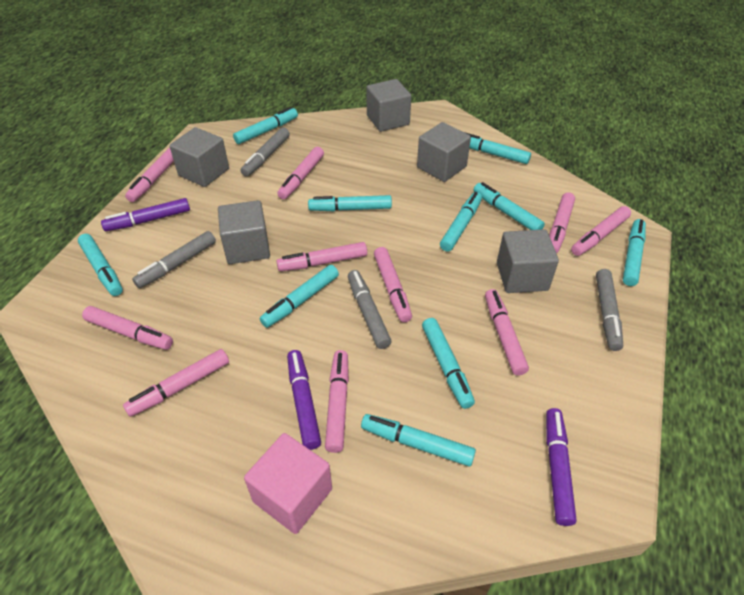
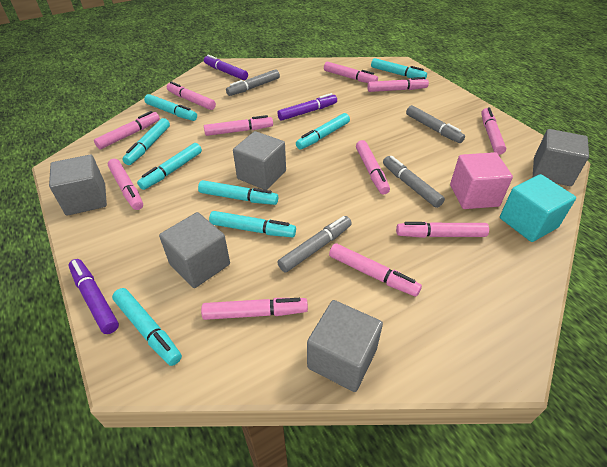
pink marker: [82,306,173,350] [123,349,229,417] [125,148,174,202] [276,242,367,271] [277,147,324,199] [325,350,349,453] [374,247,412,322] [485,289,529,376] [549,193,575,254] [571,206,631,256] = 10 -> [94,111,160,149] [108,159,143,210] [167,81,216,110] [201,298,308,320] [204,115,273,136] [324,62,378,83] [329,243,422,297] [356,140,390,194] [367,77,429,92] [396,222,489,238] [481,107,506,155] = 11
turquoise cube: none = 0 -> [500,174,576,242] = 1
turquoise marker: [78,234,123,296] [233,107,298,144] [260,265,339,328] [308,195,392,211] [361,414,476,466] [422,318,475,409] [440,192,482,252] [464,132,531,164] [474,182,545,230] [623,219,646,286] = 10 -> [112,288,182,366] [123,118,170,165] [137,143,202,190] [144,94,197,121] [198,180,278,205] [209,211,296,237] [296,113,350,150] [371,58,427,79] = 8

